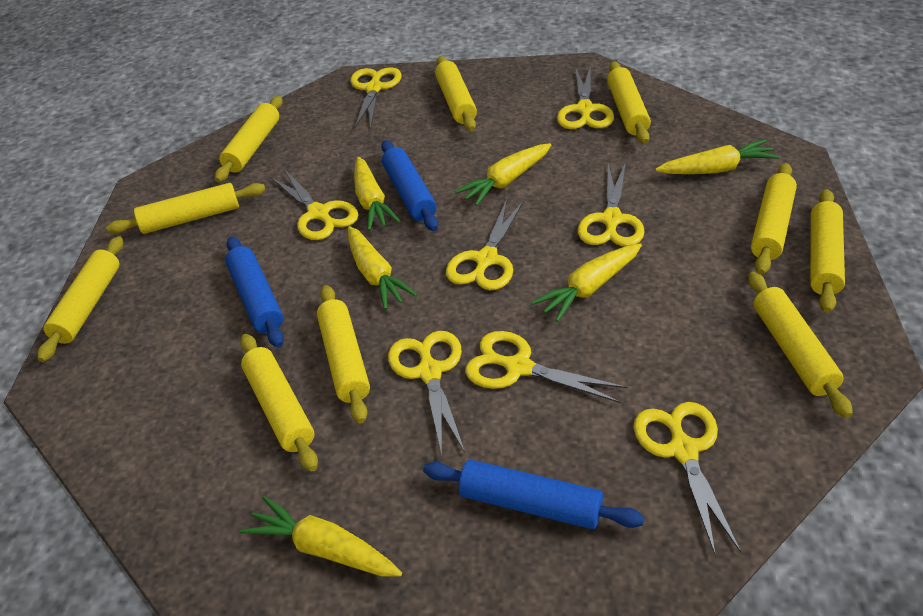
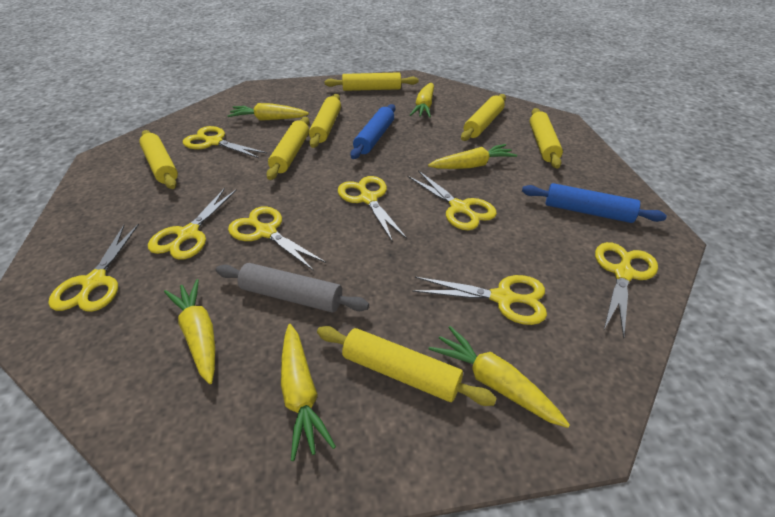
blue rolling pin: [225,237,284,348] [381,140,438,231] [423,460,644,529] = 3 -> [350,104,395,159] [522,183,667,223] = 2
grey rolling pin: none = 0 -> [216,263,369,312] = 1
yellow rolling pin: [37,236,123,362] [106,183,265,234] [215,96,283,182] [240,334,318,471] [317,285,370,424] [435,56,477,131] [607,61,651,144] [748,272,853,418] [751,163,797,275] [810,189,845,313] = 10 -> [139,130,178,189] [267,117,309,180] [309,94,341,148] [317,326,497,406] [325,72,419,91] [461,94,506,141] [530,108,563,169] = 7

